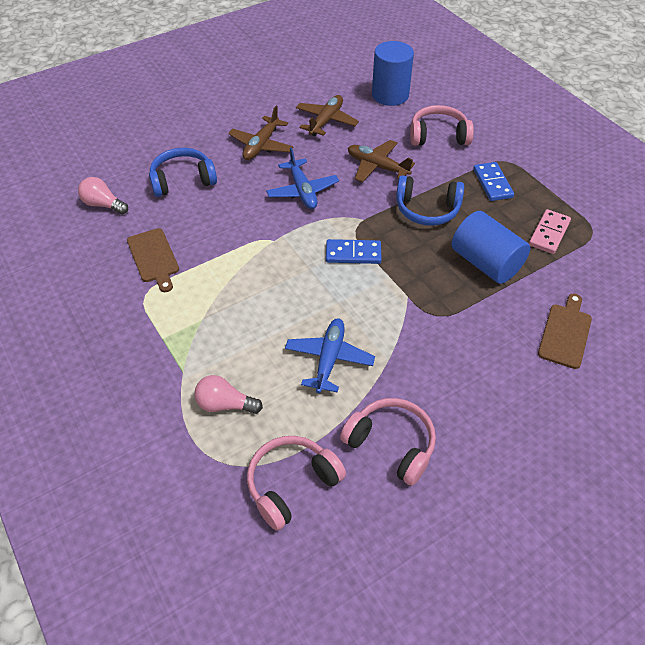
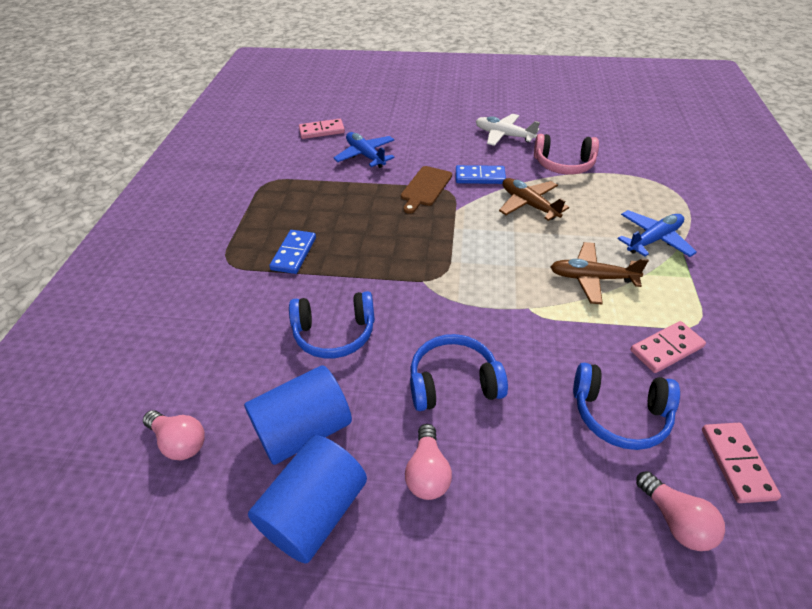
blue headphones: [149,148,217,197] [396,175,464,226] = 2 -> [289,291,375,358] [410,334,508,411] [573,363,680,450] = 3
brown cutting board: [127,228,179,292] [538,293,592,369] = 2 -> [401,166,452,214] = 1
brown plane: [228,106,293,160] [296,95,359,136] [348,140,415,182] = 3 -> [499,178,569,221] [550,242,649,304] = 2
pink domino: [529,209,571,254] = 1 -> [299,119,345,139] [630,321,706,373] [702,423,781,503] = 3
pink headphones: [247,436,346,531] [340,398,436,486] [410,105,474,145] = 3 -> [534,134,599,174] = 1
pink light bulb: [78,177,128,215] [194,375,263,414] = 2 -> [143,410,205,460] [405,424,452,500] [636,471,725,551] = 3
white plane: none = 0 -> [476,114,540,146] = 1

